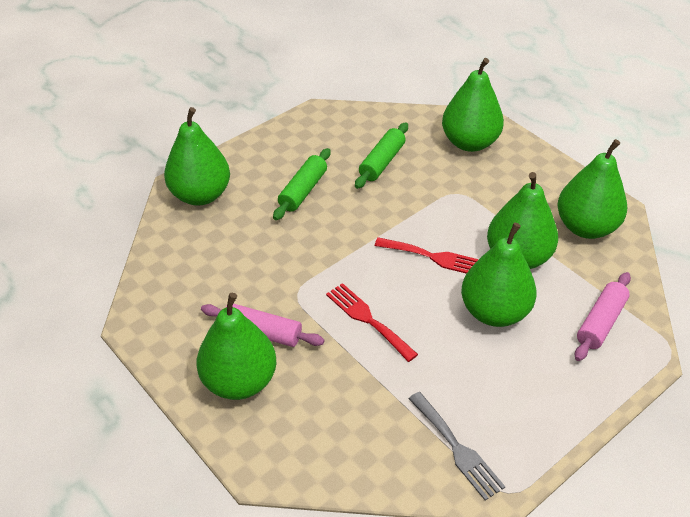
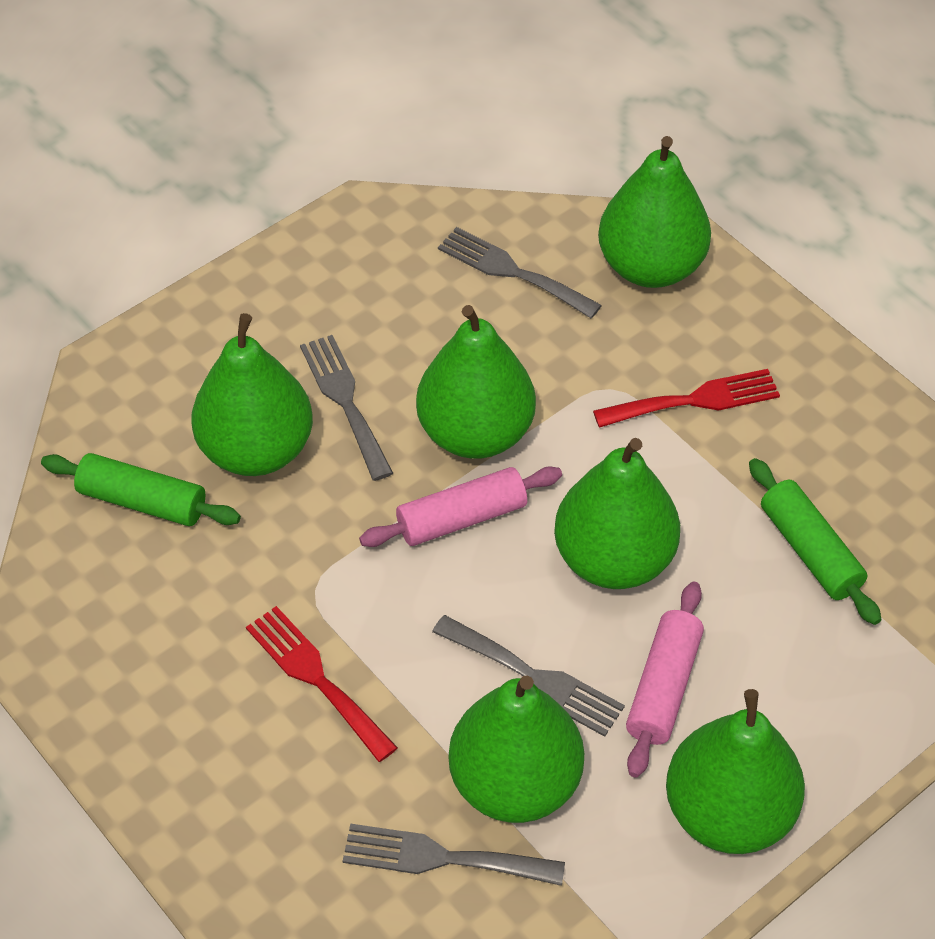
grey fork: [409,392,505,501] = 1 -> [300,335,393,481] [343,824,565,886] [432,615,625,737] [438,227,602,319] = 4

